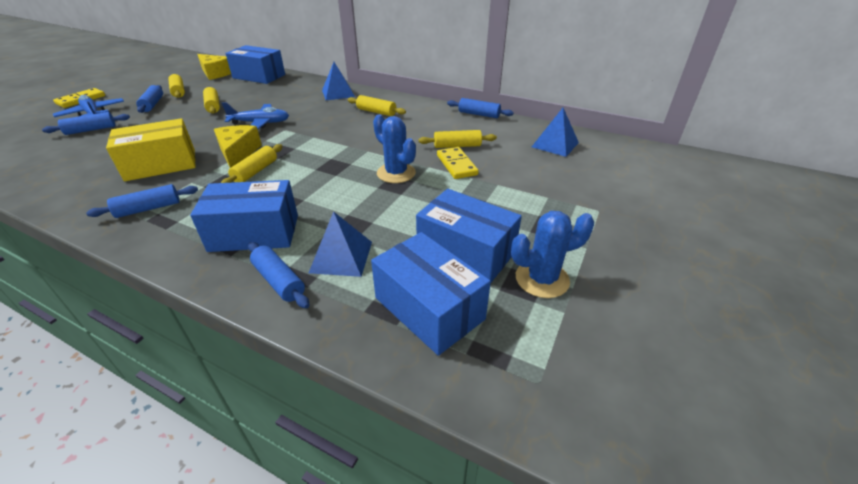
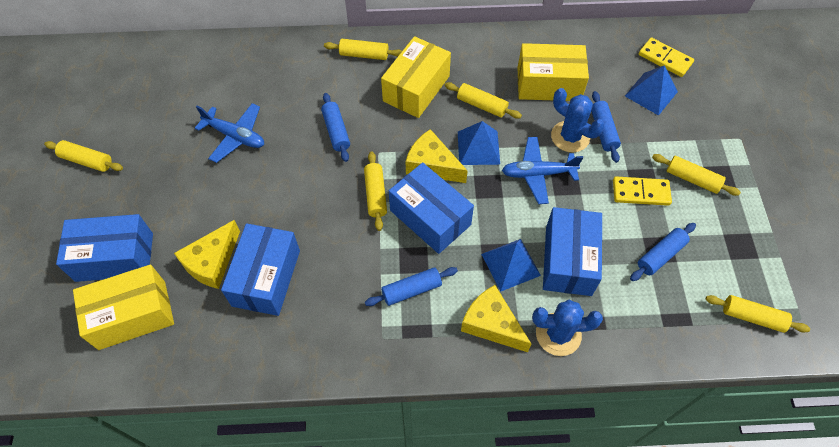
blue rolling pin: [42,112,130,135] [86,184,198,218] [136,85,163,113] [248,242,309,308] [447,98,514,118] = 5 -> [321,93,350,162] [365,267,458,306] [591,91,621,163] [630,223,696,281] = 4
yellow box: [106,118,196,182] = 1 -> [73,264,174,350] [381,36,451,118] [518,43,589,101] = 3
yellow cheese: [197,54,231,80] [214,125,262,168] = 2 -> [174,220,240,289] [406,129,468,183] [461,285,531,352] = 3
yellow rolling pin: [168,74,185,98] [203,87,220,114] [221,144,282,183] [348,95,406,116] [419,130,497,148] = 5 -> [44,140,123,172] [324,39,402,60] [364,151,387,231] [445,82,522,119] [652,154,741,196] [705,295,810,333] = 6

